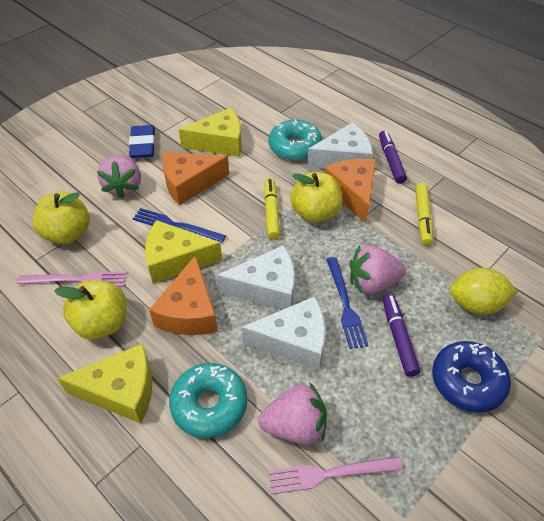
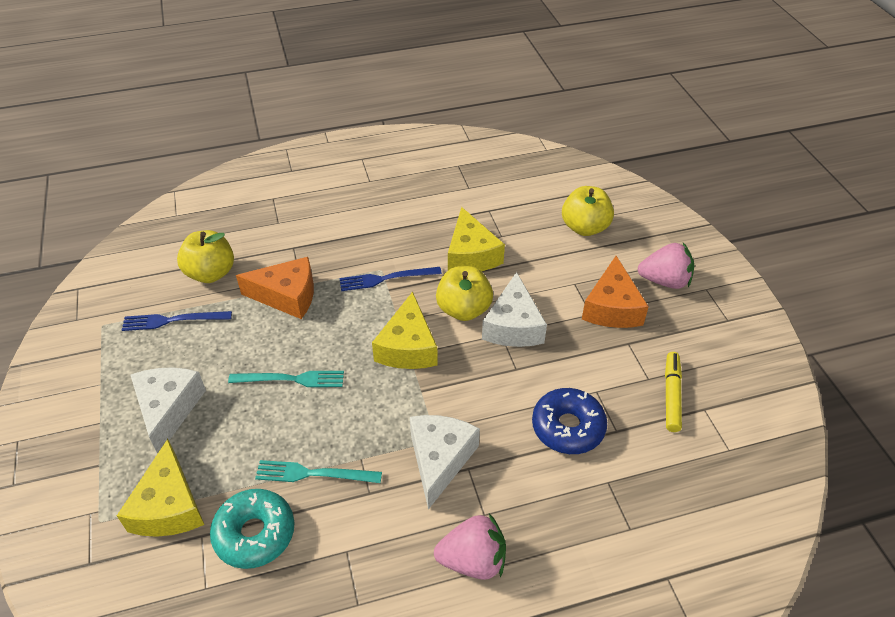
blue eraser: [129,125,155,158] = 1 -> none = 0
orange cheese: [149,255,218,335] [162,152,229,205] [324,159,376,223] = 3 -> [236,257,314,319] [582,256,649,328] = 2
pink fork: [17,272,126,287] [268,457,403,494] = 2 -> none = 0
pink strawberry: [97,155,141,199] [258,382,327,445] [350,245,406,294] = 3 -> [434,513,506,580] [638,243,694,289] = 2
purple marker: [379,131,407,184] [382,293,420,377] = 2 -> none = 0
turquoise donut: [169,363,247,438] [268,120,322,161] = 2 -> [210,489,295,569] = 1
turquoise fork: none = 0 -> [228,371,344,387] [255,460,382,483] = 2
yellow lemon: [450,268,518,314] = 1 -> none = 0
yellow marker: [264,178,280,240] [415,183,433,245] = 2 -> [665,352,682,432] = 1

